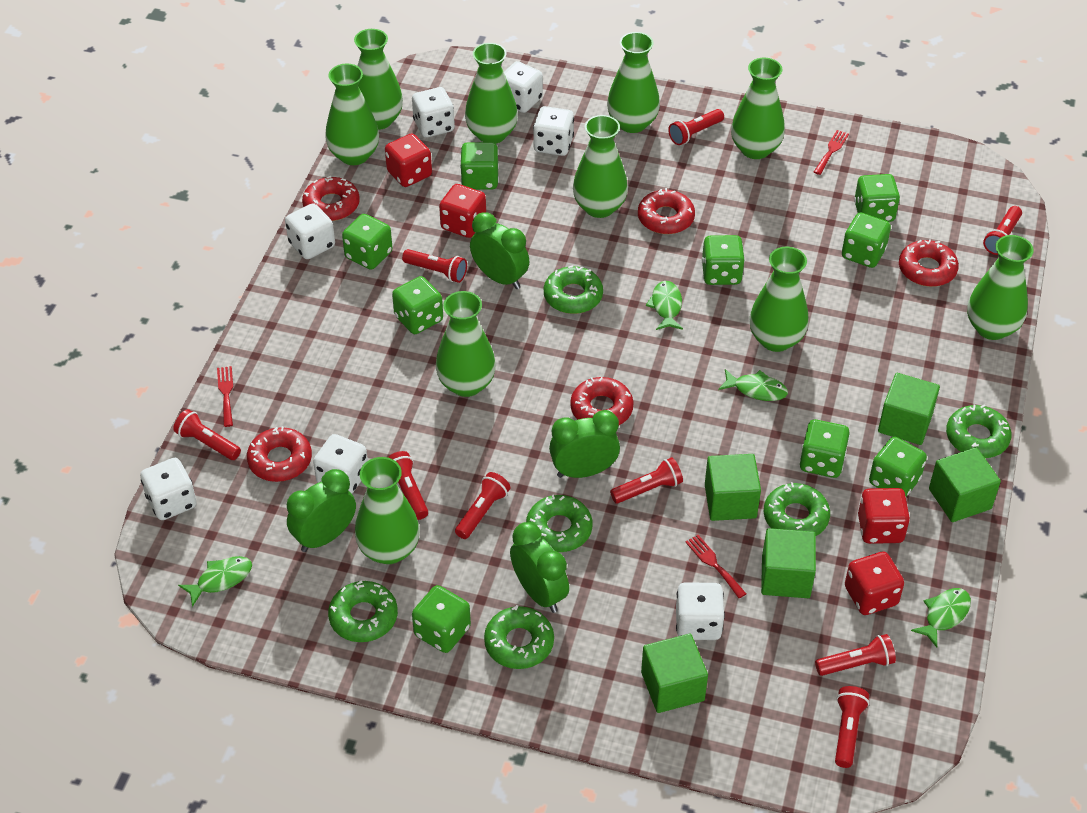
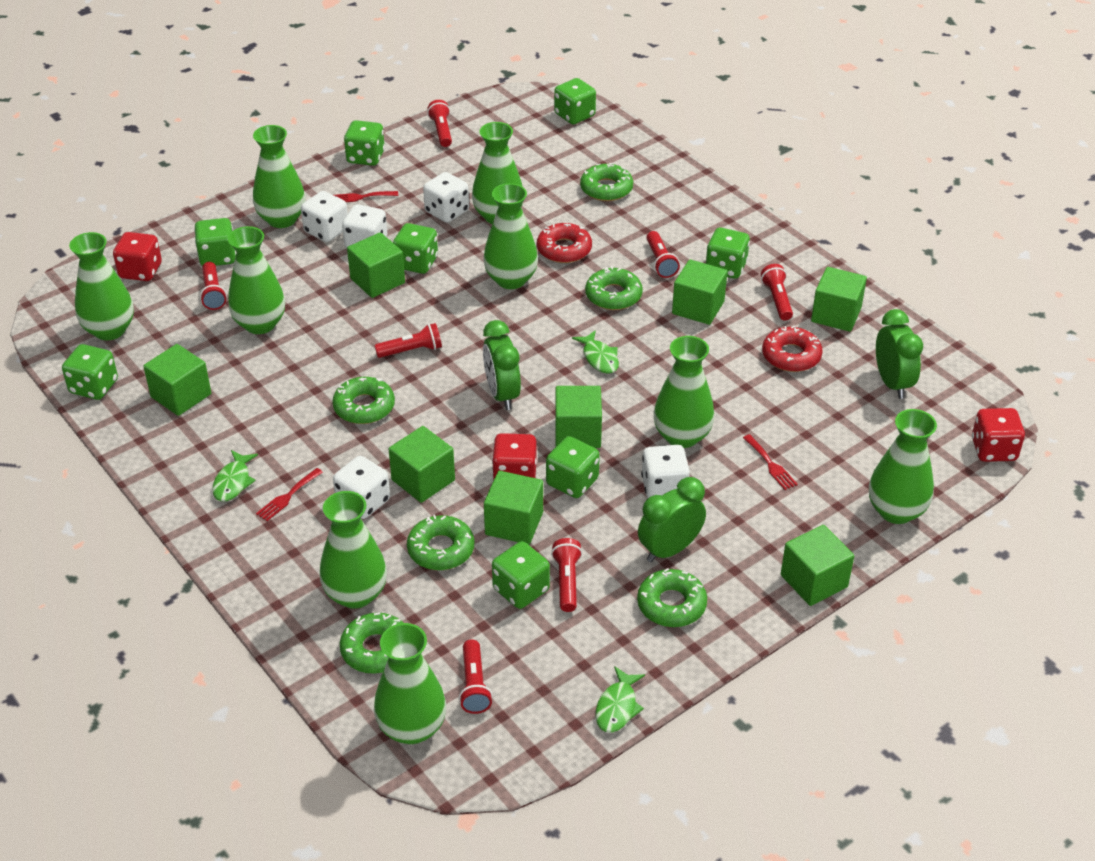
green clock: [287,469,356,552] [470,212,530,289] [510,522,569,613] [549,410,620,478] = 4 -> [483,320,521,410] [638,477,706,563] [876,309,923,399] = 3
green cube: [641,634,708,713] [705,454,761,521] [761,528,816,598] [878,373,940,445] [929,447,1001,522] = 5 -> [143,344,211,416] [347,232,405,298] [389,426,455,503] [484,471,543,544] [555,386,602,448] [672,259,727,325] [781,525,854,606] [811,267,867,332] = 8
green dice: [342,214,392,270] [392,276,443,334] [412,585,471,653] [460,142,499,190] [702,235,745,285] [800,419,850,478] [842,213,891,268] [854,174,900,222] [869,437,927,497] = 9 -> [62,344,118,400] [194,218,236,266] [344,120,385,166] [393,223,438,274] [492,541,550,609] [546,436,600,498] [554,78,596,125] [706,228,750,279] = 8
green fish: [178,556,252,607] [646,281,683,330] [718,369,788,401] [911,588,971,647] = 4 -> [212,450,258,502] [572,330,619,374] [596,666,645,733] = 3
green vase: [325,64,379,165] [354,29,403,130] [355,457,420,564] [436,291,496,397] [465,43,518,144] [573,115,628,218] [607,32,660,133] [731,57,785,159] [749,247,809,352] [967,235,1034,340] = 10 -> [69,232,134,340] [228,226,285,334] [253,125,306,228] [319,491,387,609] [374,623,446,744] [472,122,523,224] [483,183,538,289] [653,336,714,448] [869,409,937,524] = 9
red dice: [385,134,432,187] [439,184,486,238] [845,552,904,615] [858,488,910,544] = 4 -> [113,232,162,281] [492,433,537,481] [972,408,1025,462] = 3
red donut: [247,426,312,482] [302,176,360,221] [570,377,634,425] [638,188,695,234] [899,239,959,287] = 5 -> [537,223,592,263] [762,325,823,372] = 2
red flashlight: [173,409,241,460] [388,451,428,520] [402,249,467,283] [455,472,510,539] [610,457,683,504] [668,109,724,145] [815,634,896,676] [835,686,869,768] [983,206,1022,255] = 9 -> [200,262,227,310] [374,323,442,358] [427,100,452,147] [459,639,493,714] [551,538,582,612] [646,231,680,278] [761,264,793,320] = 7
white dice: [140,458,197,520] [285,203,335,259] [313,434,368,494] [412,87,455,138] [504,61,543,113] [533,106,574,156] [676,582,725,640] = 7 -> [301,191,348,242] [333,456,390,519] [342,204,387,248] [423,172,469,223] [641,445,690,498] = 5

